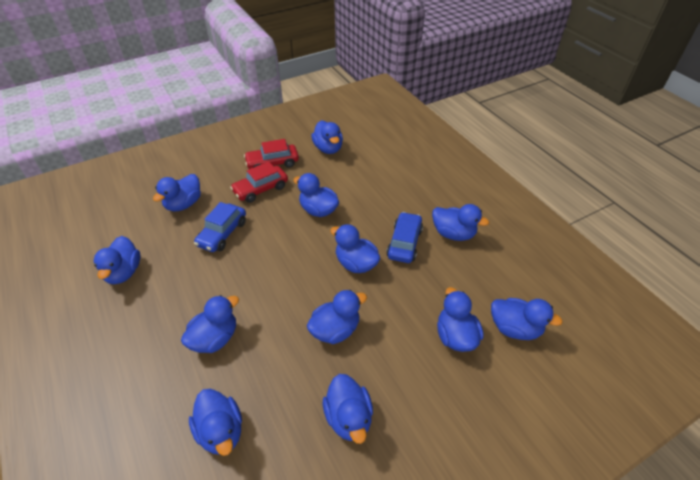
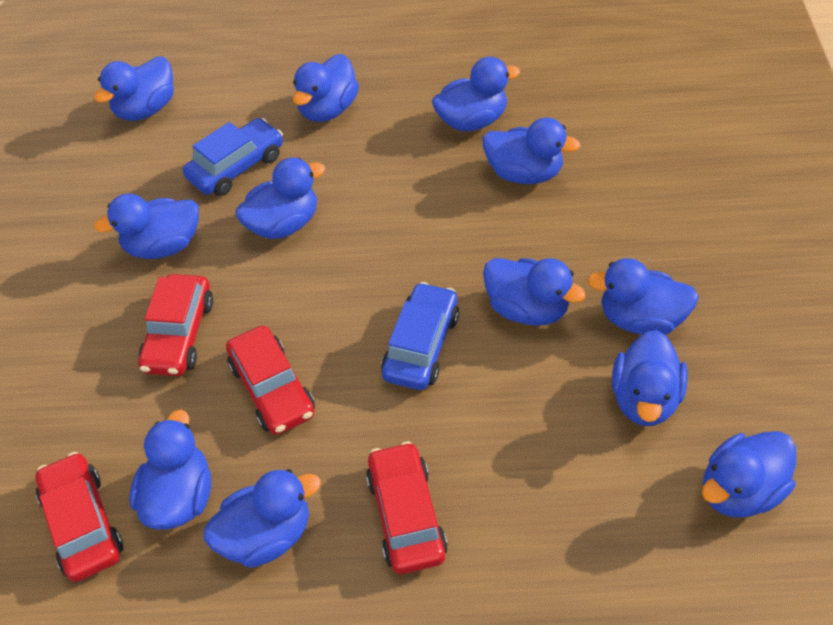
red car: [230,161,288,203] [244,139,299,169] = 2 -> [35,452,123,582] [138,274,213,376] [226,326,315,435] [366,441,448,574] = 4

